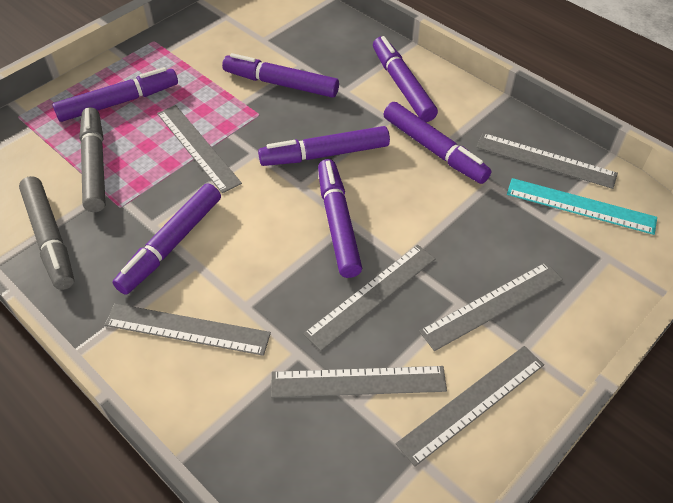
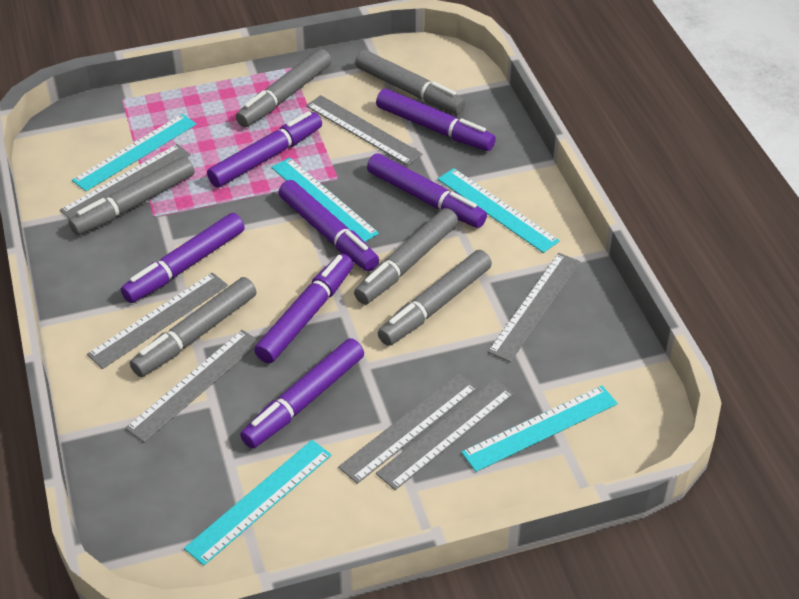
grey marker: [19,176,74,290] [79,107,106,212] = 2 -> [68,157,195,235] [130,277,257,377] [236,49,332,127] [354,208,458,304] [355,50,466,114] [378,250,492,346] = 6
turquoise ruler: [507,178,657,235] = 1 -> [72,114,197,191] [184,440,332,566] [271,157,379,242] [438,168,560,253] [461,386,618,472] = 5

